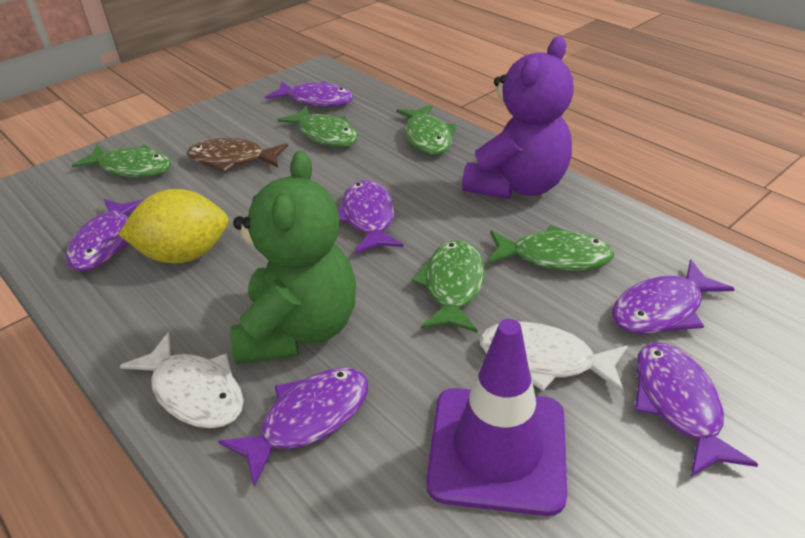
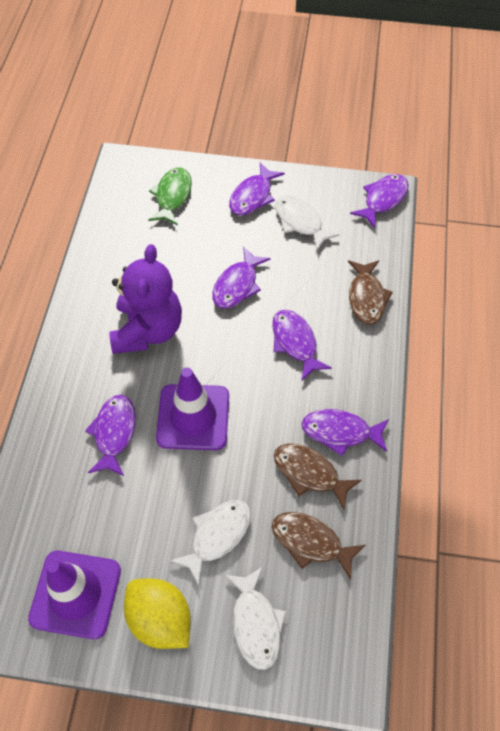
brown fish: [187,138,288,172] = 1 -> [272,512,365,580] [274,444,362,510] [348,260,393,325] = 3
green fish: [72,144,171,178] [277,106,358,147] [396,104,457,155] [411,240,485,333] [487,225,615,271] = 5 -> [148,167,192,226] = 1
green teddy bear: [230,151,356,364] = 1 -> none = 0
purple traffic cone: [426,319,567,516] = 1 -> [28,551,121,639] [156,368,229,450] = 2
white fish: [120,332,244,429] [480,322,628,393] = 2 -> [170,500,251,586] [225,567,286,670] [275,196,340,250] = 3

